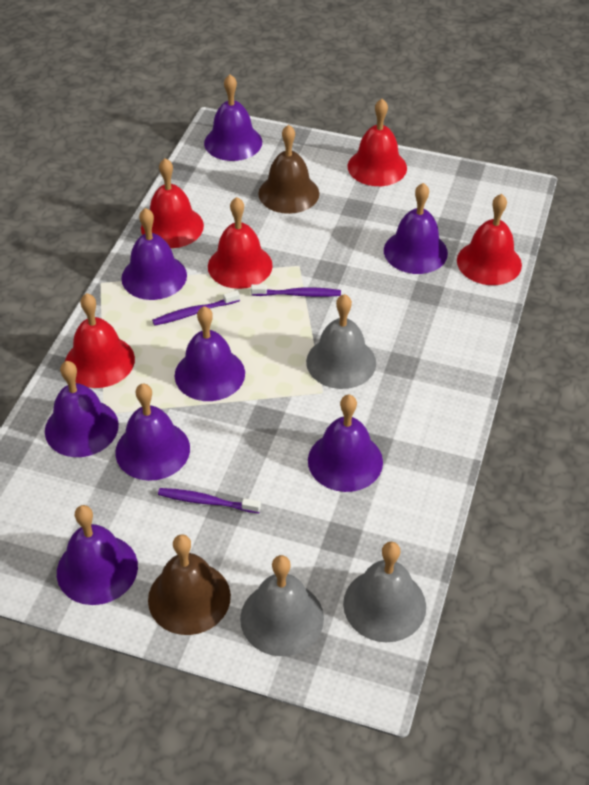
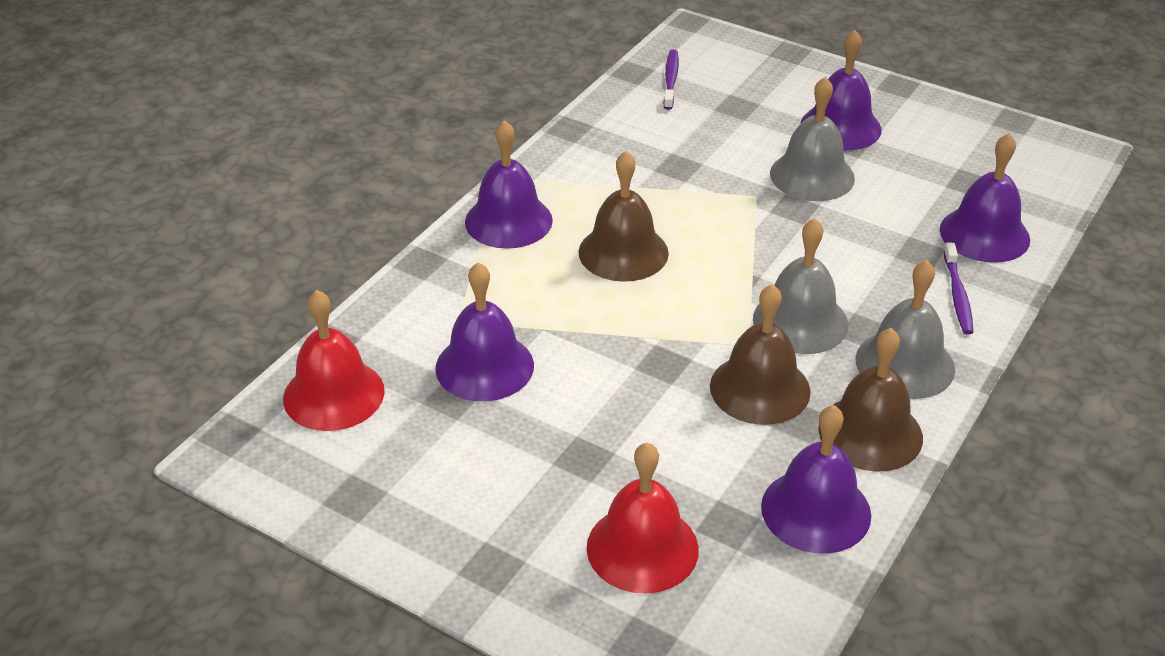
brown bell: [148,534,231,635] [258,125,319,214] = 2 -> [579,151,669,282] [710,284,811,425] [818,328,923,472] = 3
purple bell: [45,361,119,457] [57,505,138,605] [115,384,190,481] [121,208,187,300] [175,306,245,401] [204,74,262,161] [308,395,383,492] [384,183,448,274] = 8 -> [435,262,534,401] [465,120,553,249] [761,405,871,554] [800,30,882,150] [940,133,1030,263] = 5
purple toothbrush: [152,290,240,326] [158,488,261,513] [251,284,341,297] = 3 -> [664,49,679,110] [944,243,973,334] = 2
red bell: [65,293,135,388] [141,158,204,248] [208,197,273,289] [348,99,407,186] [457,194,522,285] = 5 -> [283,290,385,431] [587,442,699,594] = 2

